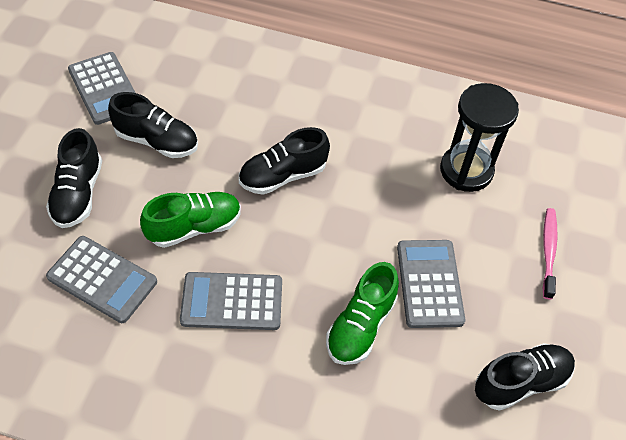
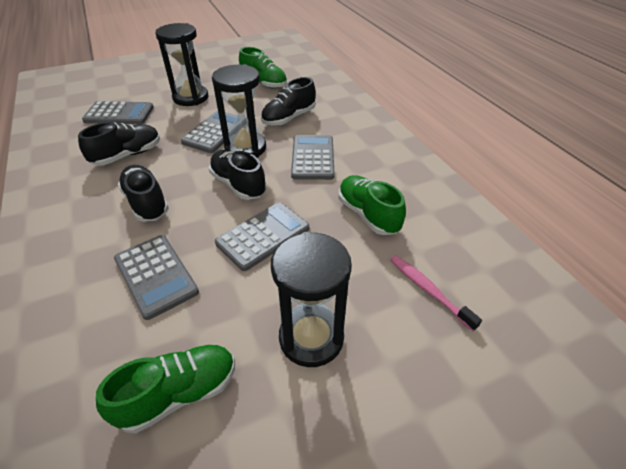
black hourglass: [440,83,519,192] = 1 -> [155,23,208,106] [212,64,266,158] [271,232,352,367] = 3
green shoe: [140,192,241,248] [326,262,399,365] = 2 -> [96,345,235,434] [239,47,287,89] [339,175,406,235] = 3
grey calculator: [46,236,157,323] [68,52,136,125] [180,272,282,330] [397,240,465,328] = 4 -> [82,101,154,124] [114,235,199,320] [181,111,238,153] [215,202,309,271] [291,135,335,180] = 5

